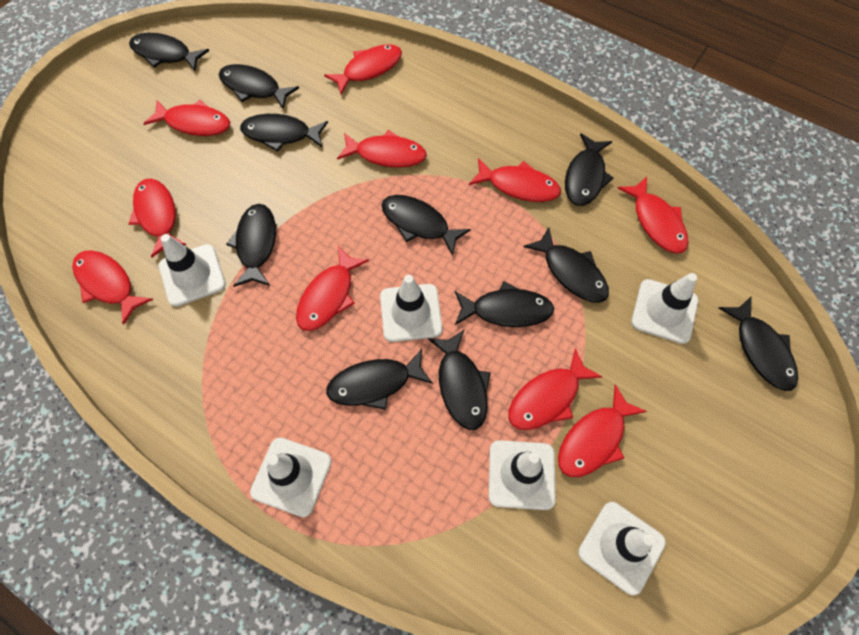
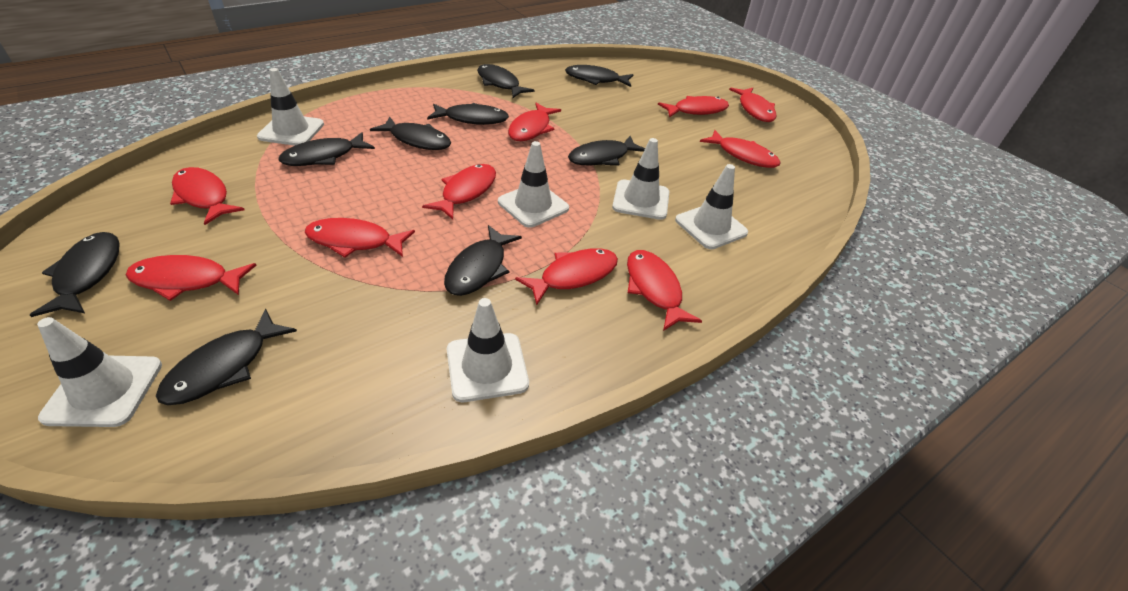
black fish: [129,33,209,71] [219,64,299,109] [226,204,276,287] [240,114,328,152] [326,349,433,410] [381,195,471,256] [428,330,491,430] [455,281,554,327] [524,227,609,303] [565,133,614,206] [719,296,798,391] = 11 -> [30,232,120,317] [156,309,297,405] [279,132,375,166] [370,117,451,150] [427,103,509,125] [444,225,522,296] [477,64,535,98] [565,65,633,87] [568,136,645,166] = 9

